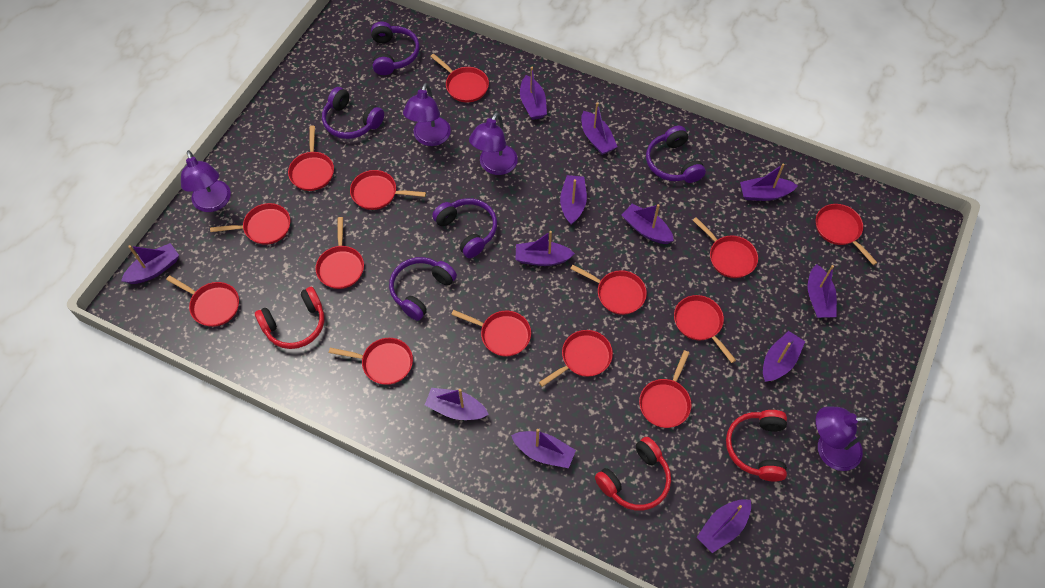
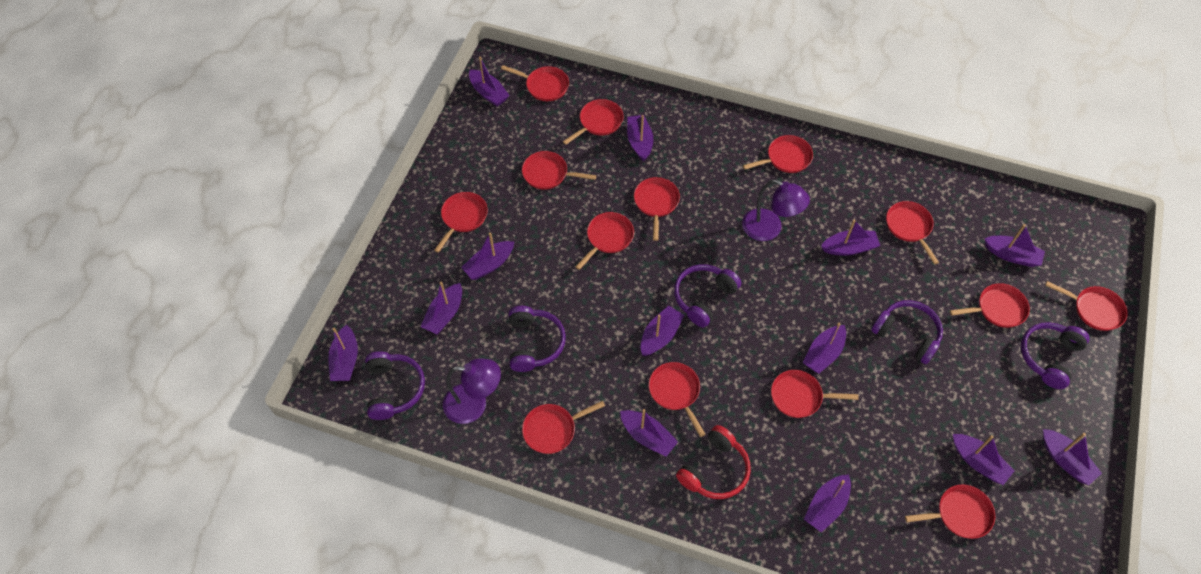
purple boat: [121,243,179,284] [425,388,489,420] [511,429,576,468] [515,231,575,266] [520,67,547,120] [560,175,587,225] [581,102,617,155] [622,204,674,244] [697,499,751,553] [740,163,798,201] [763,331,805,382] [808,264,837,318] = 12 -> [328,324,358,381] [420,281,462,334] [461,232,514,280] [469,57,510,106] [620,409,678,457] [627,115,653,161] [641,306,684,356] [803,323,846,374] [804,475,851,533] [821,220,880,256] [953,434,1014,485] [984,224,1045,267] [1043,429,1102,485] = 13
purple lamp: [181,150,231,212] [403,83,451,146] [469,112,518,175] [816,406,871,471] = 4 -> [443,358,501,424] [742,179,810,241] = 2
red headphones: [255,287,324,349] [595,437,671,511] [726,410,787,481] = 3 -> [676,425,751,499] = 1

